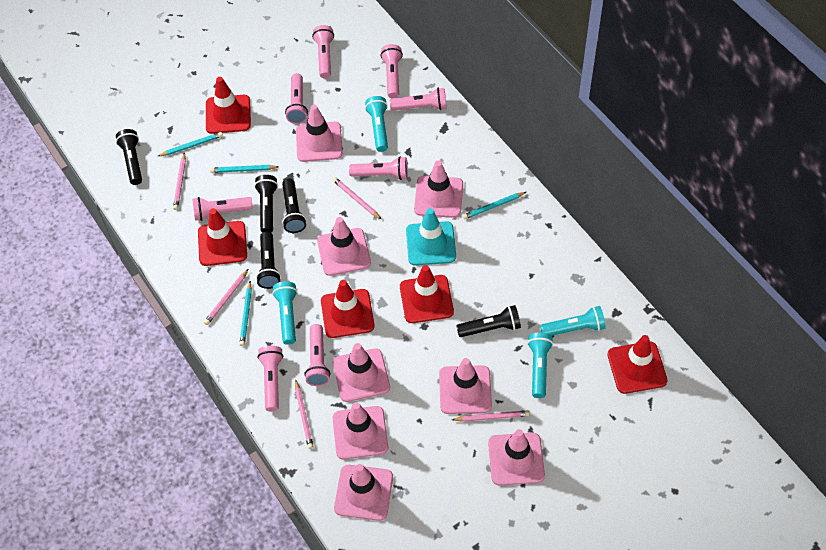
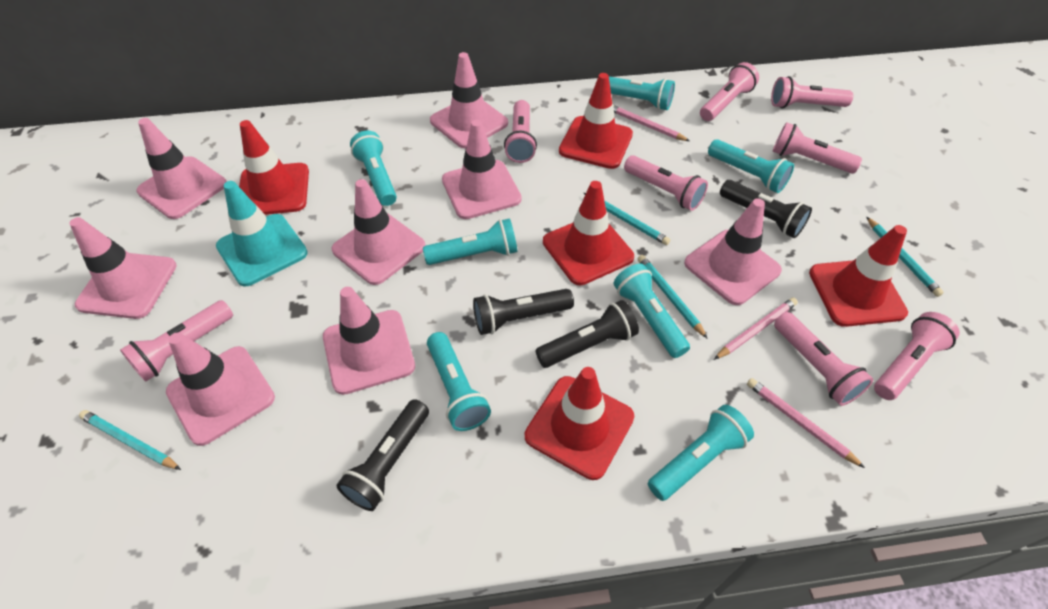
black flashlight: [116,129,142,185] [254,175,278,232] [256,231,281,289] [282,178,306,233] [456,305,521,337] = 5 -> [336,399,429,511] [473,289,574,335] [535,300,639,368] [720,180,812,238] = 4
pink pencil: [173,152,186,210] [204,269,248,325] [295,379,314,449] [332,177,381,219] [452,410,530,422] = 5 -> [613,105,690,141] [714,297,798,360] [747,378,865,468] = 3
turquoise flashlight: [272,281,297,345] [365,96,388,152] [527,332,553,398] [540,306,606,336] = 4 -> [350,131,397,206] [423,218,518,265] [427,332,491,431] [609,76,675,110] [614,264,690,358] [648,405,754,501] [708,139,794,193] = 7

